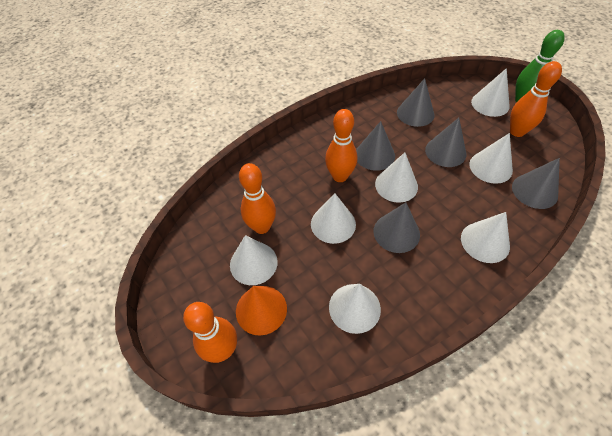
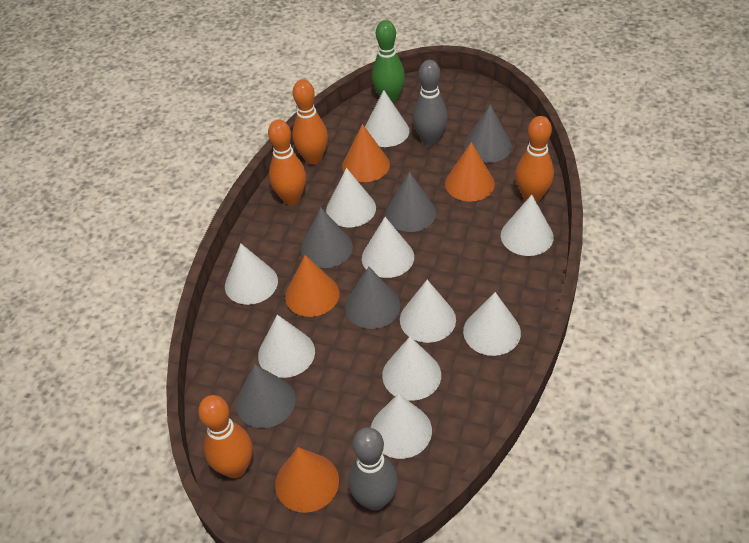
grey bowling pin: none = 0 -> [348,427,398,511] [412,60,448,145] = 2
orange cone: [236,286,287,336] = 1 -> [275,447,339,513] [285,255,339,317] [342,124,390,182] [445,142,495,202] = 4
white cone: [230,235,278,285] [311,193,356,244] [329,284,381,334] [375,152,418,203] [461,212,510,263] [469,133,513,184] [471,68,510,117] = 7 -> [225,243,278,305] [258,315,315,378] [326,168,376,227] [362,217,414,278] [365,90,409,147] [370,394,432,459] [382,337,441,401] [400,280,456,343] [463,292,521,356] [501,195,554,256] = 10

